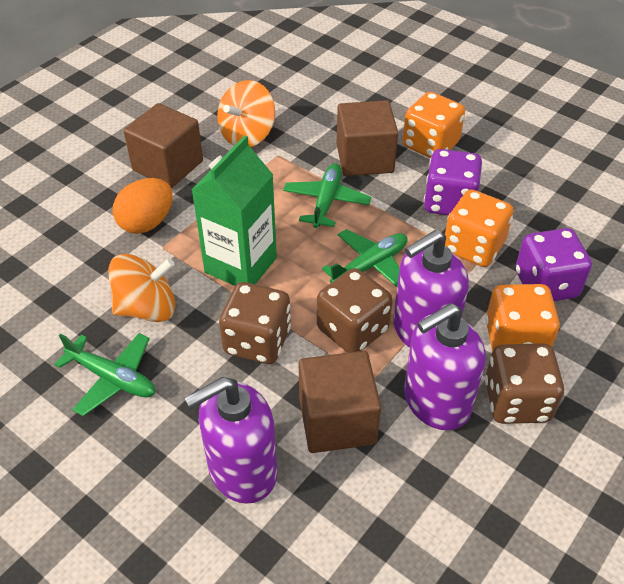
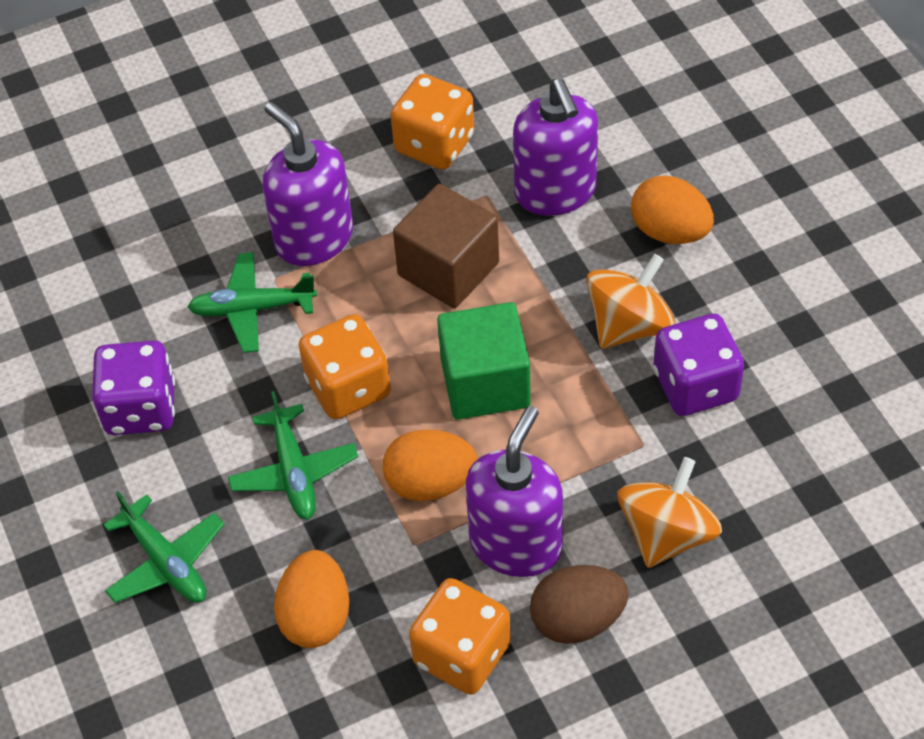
brown cube: [124,103,203,188] [299,351,381,453] [336,100,398,176] = 3 -> [393,184,499,308] = 1
brown dice: [219,282,291,364] [317,268,393,353] [485,343,564,424] = 3 -> none = 0
brown egg: none = 0 -> [530,565,629,644] = 1
green carton: [192,135,277,286] = 1 -> none = 0
green cube: none = 0 -> [437,302,531,420] = 1
orange egg: [113,178,173,234] = 1 -> [274,550,349,648] [383,429,478,501] [631,176,714,244] = 3

